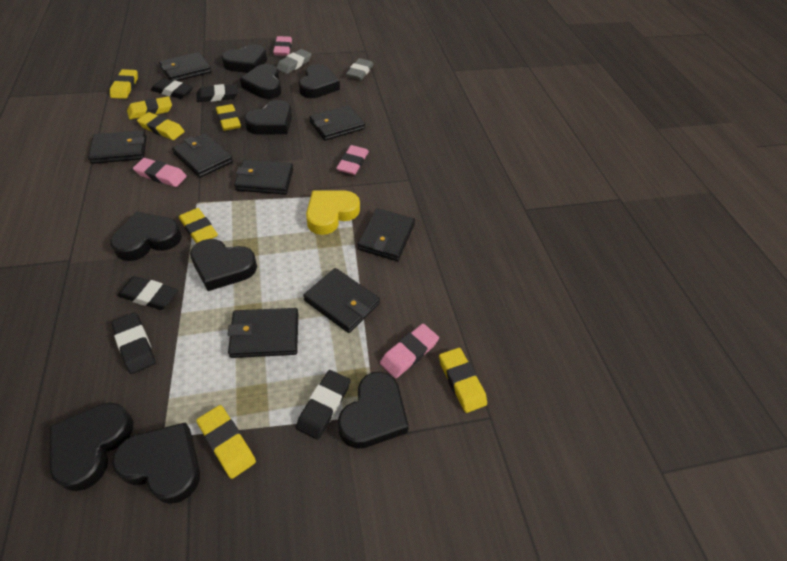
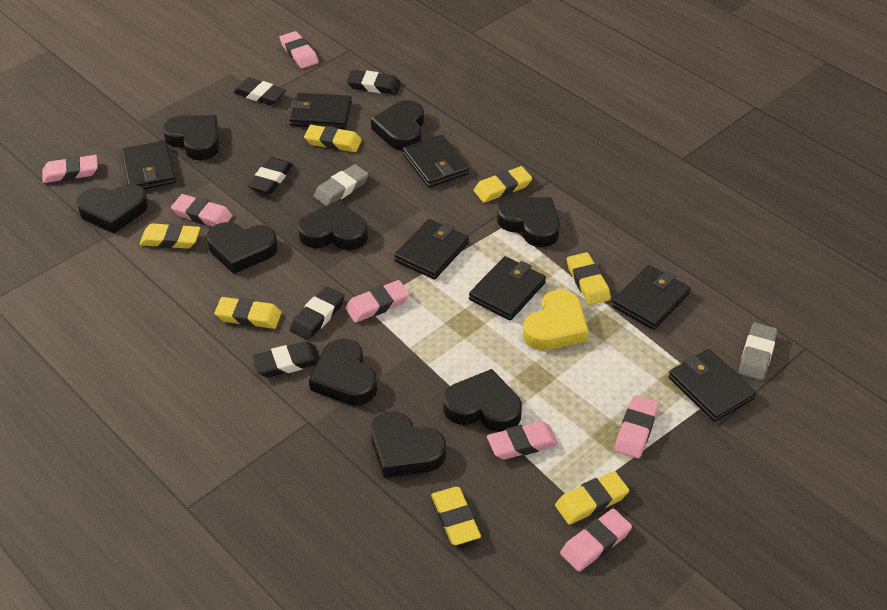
black wallet: [88,130,146,164] [159,52,211,81] [172,133,233,178] [228,308,298,358] [234,160,293,195] [303,268,380,333] [309,105,365,141] [357,208,415,261] = 8 -> [121,140,176,189] [289,93,352,129] [394,219,469,280] [403,135,469,188] [469,256,546,320] [612,265,691,330] [668,349,756,422] = 7
pink eraser: [133,158,187,187] [273,36,292,56] [336,145,369,175] [380,324,439,378] = 4 -> [42,155,98,183] [171,194,233,226] [279,31,318,68] [345,280,410,323] [487,421,558,460] [560,509,632,572] [614,395,659,459] = 7

